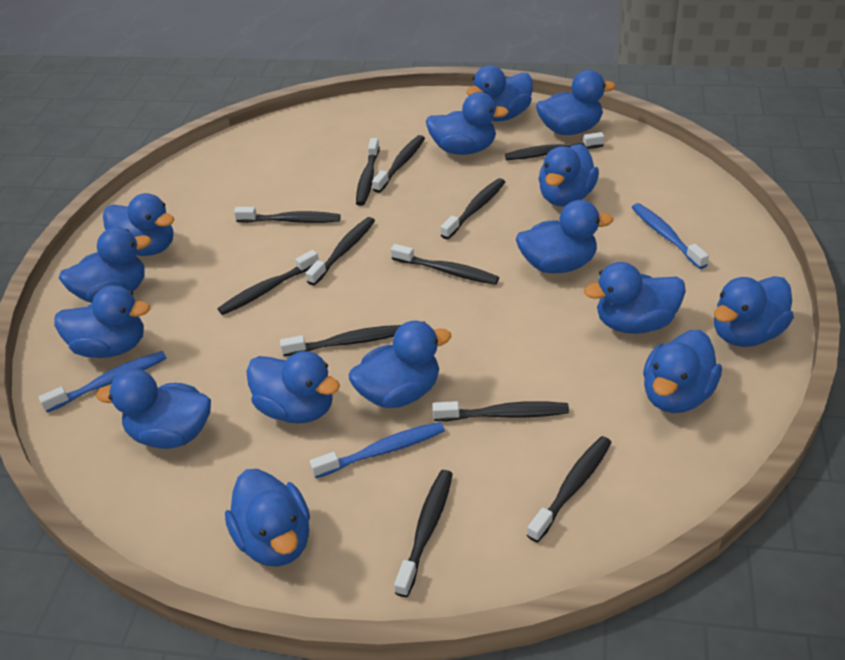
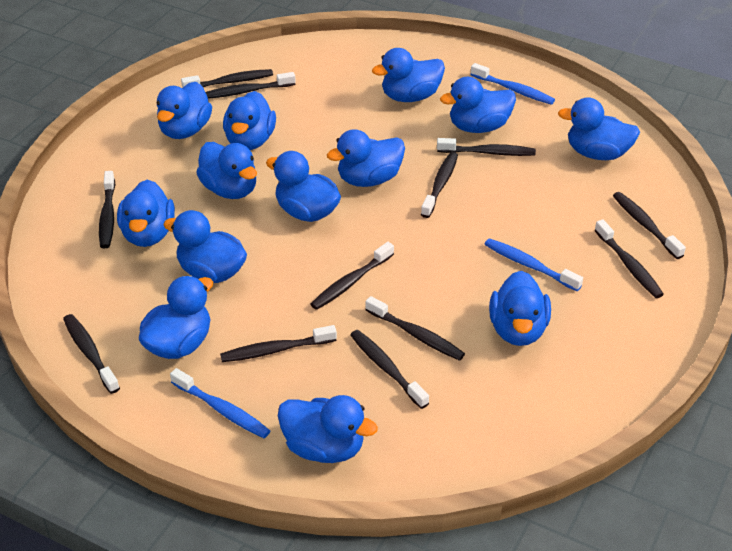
blue duck: [55,285,150,358] [59,227,151,303] [96,369,211,449] [103,193,175,256] [225,469,310,567] [246,351,340,424] [349,321,452,408] [426,92,509,155] [466,65,533,122] [516,200,614,273] [536,70,616,135] [539,144,599,207] [584,262,686,334] [643,330,722,413] [714,276,794,347] = 15 -> [117,180,175,247] [139,276,213,359] [157,82,212,139] [163,210,247,283] [196,142,257,199] [223,91,276,150] [266,151,341,222] [278,395,378,463] [327,129,405,187] [372,48,445,102] [440,77,516,133] [489,271,551,346] [558,98,640,160] = 13

